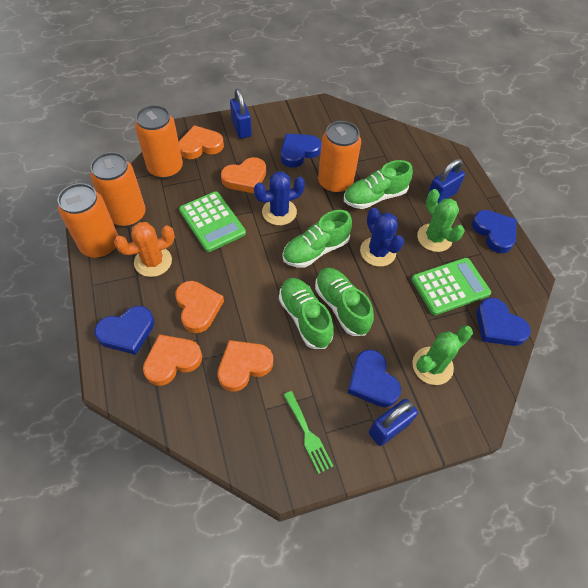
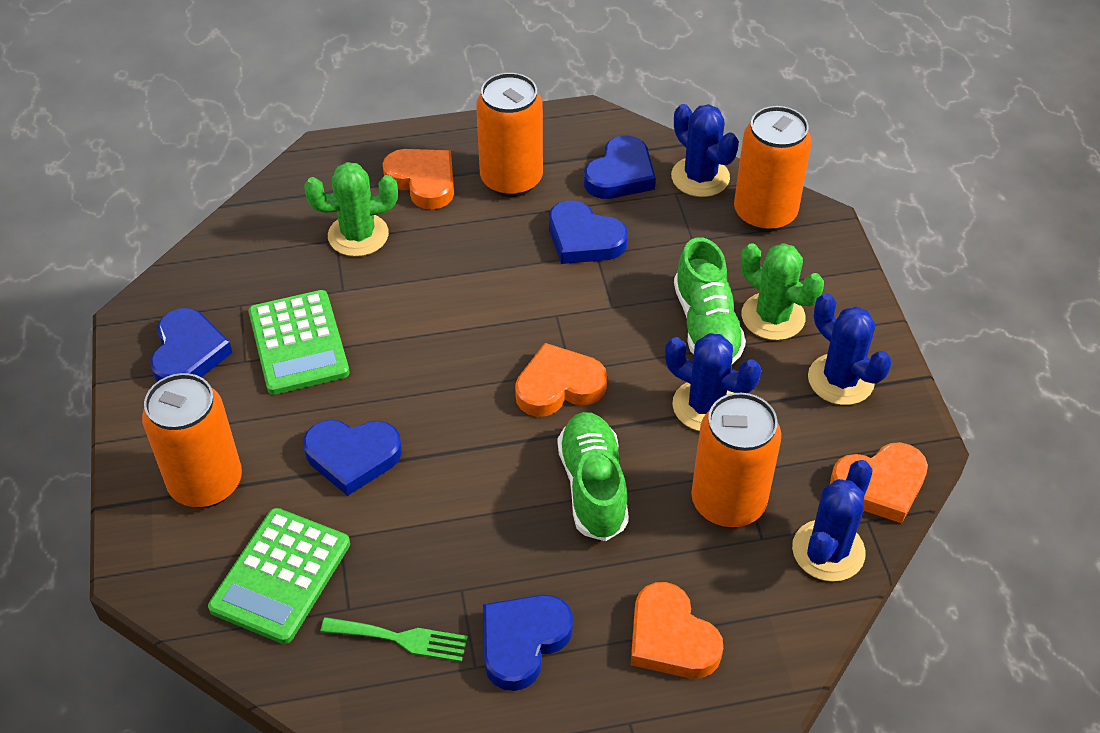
blue cactus: [254,171,305,225] [360,208,404,267] = 2 -> [665,333,761,431] [671,104,739,197] [792,460,873,582] [808,293,892,405] = 4
blue padlock: [230,89,252,139] [369,399,418,446] [427,159,465,204] = 3 -> none = 0
green shoe: [279,278,334,349] [283,210,352,268] [315,268,374,336] [344,160,413,209] = 4 -> [558,412,629,541] [674,237,746,364] = 2
orange cactus: [114,222,175,277] = 1 -> none = 0
orange heart: [143,334,202,386] [175,281,224,333] [179,125,224,159] [217,340,273,392] [221,157,266,193] = 5 -> [383,149,454,209] [515,343,607,417] [631,582,723,678] [830,442,928,523] = 4

